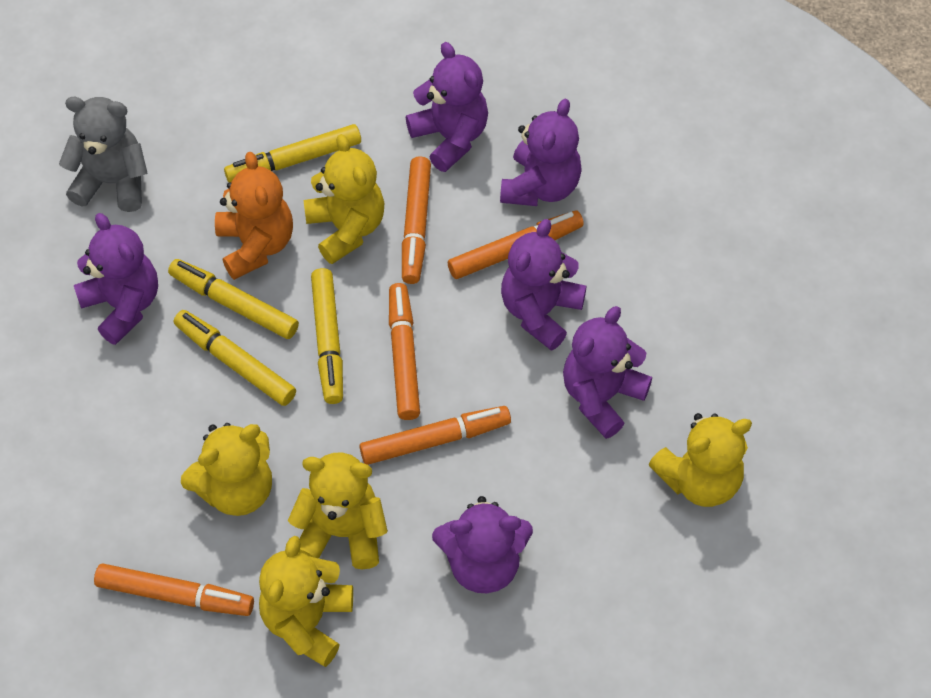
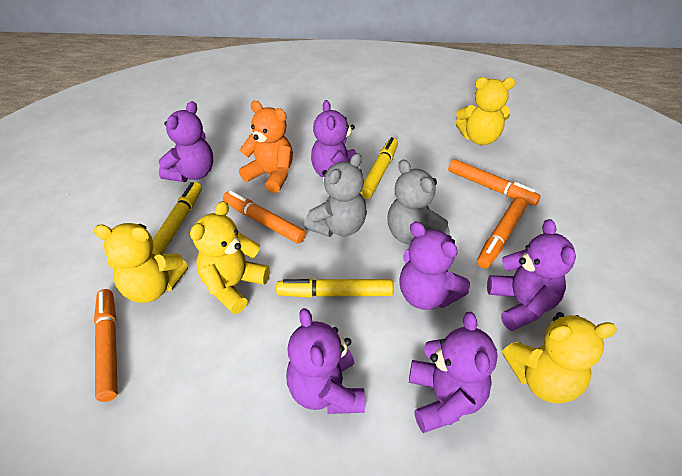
grey teddy bear: [59,97,148,212] = 1 -> [304,153,367,237] [387,160,450,244] = 2
orange marker: [94,564,254,616] [360,406,511,465] [389,283,420,420] [402,156,431,284] [448,210,584,279] = 5 -> [94,289,118,402] [223,191,306,244] [448,159,541,206] [477,197,527,268] = 4
yellow marker: [168,259,299,339] [174,310,296,406] [224,124,361,182] [311,268,343,404] = 4 -> [152,182,202,255] [276,278,393,298] [361,137,398,199] = 3
yellow teddy bear: [181,423,272,516] [259,536,353,667] [288,453,388,569] [304,134,384,264] [648,413,752,507] = 5 -> [94,223,188,303] [190,201,270,314] [456,77,515,145] [502,312,617,403] = 4

